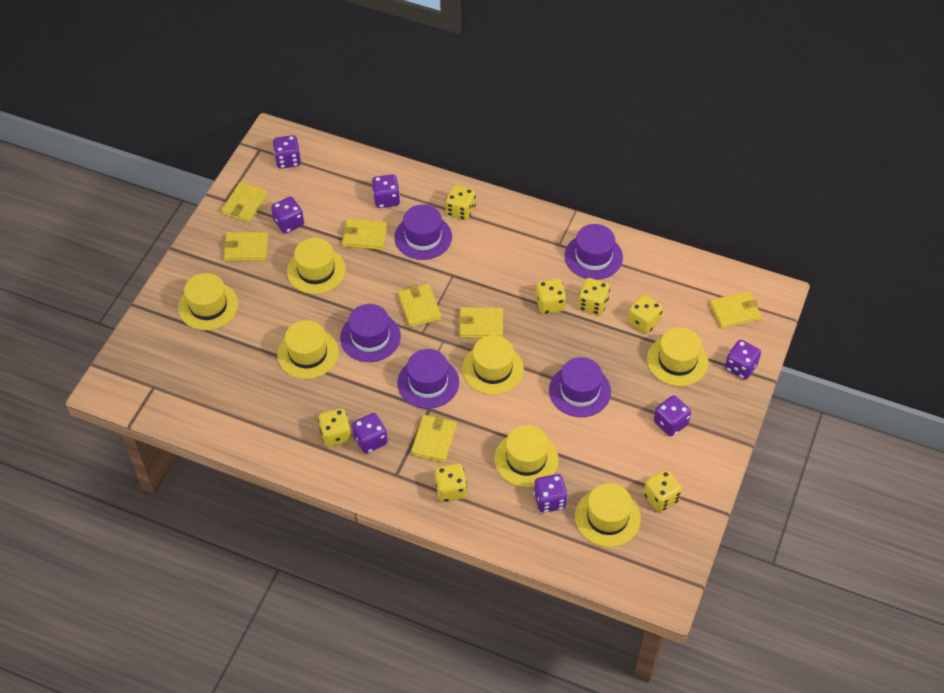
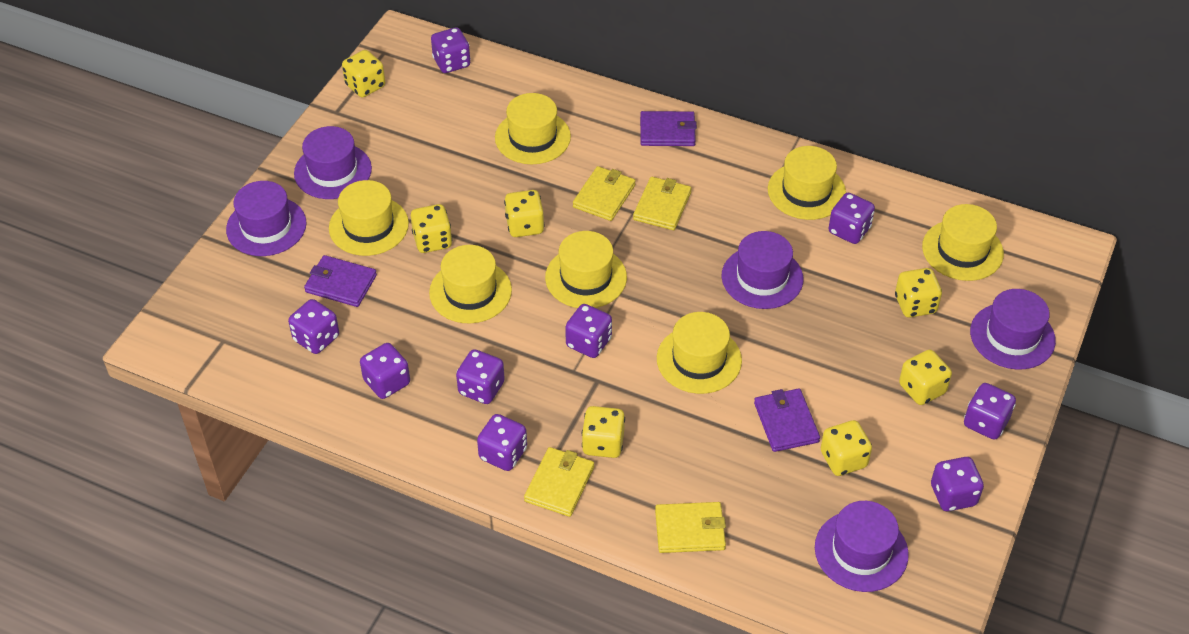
purple dice: [271,197,304,234] [273,135,301,169] [352,413,388,454] [372,174,400,208] [534,474,568,513] [654,395,691,436] [725,340,761,379] = 7 -> [288,299,339,354] [360,343,410,399] [431,27,471,73] [456,349,505,404] [477,414,527,471] [565,304,612,358] [828,193,875,244] [931,457,984,511] [964,383,1016,440] = 9
purple wallet: none = 0 -> [304,255,377,307] [640,111,697,146] [754,388,820,452] = 3
yellow wallet: [221,182,268,223] [224,232,268,261] [342,219,388,250] [398,284,441,327] [411,415,457,463] [458,307,503,338] [709,291,762,329] = 7 -> [524,447,594,517] [573,166,636,221] [633,177,692,230] [655,502,726,553] = 4

